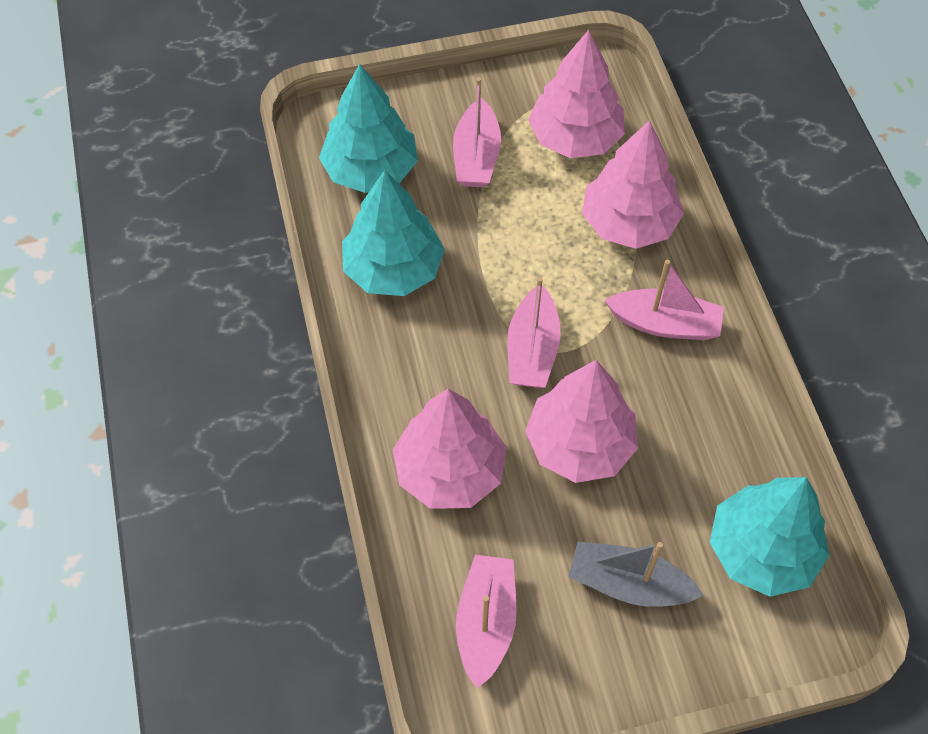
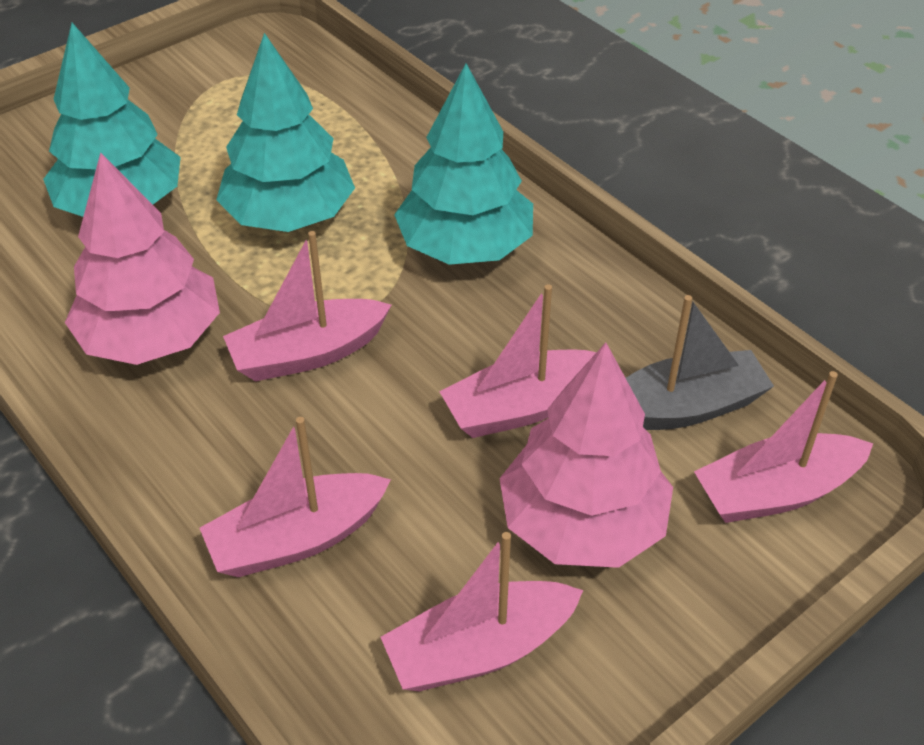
pink boat: [453,78,501,188] [456,555,517,688] [507,277,561,388] [604,260,724,340] = 4 -> [199,417,391,577] [223,231,391,382] [381,532,583,691] [439,284,596,438] [694,371,873,523] = 5
pink tree: [393,389,507,509] [525,360,638,483] [528,30,625,158] [582,120,684,249] = 4 -> [65,152,220,365] [499,342,673,568] = 2

